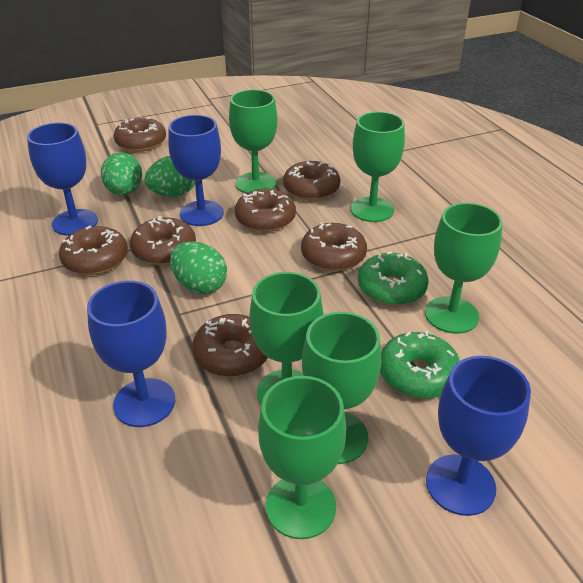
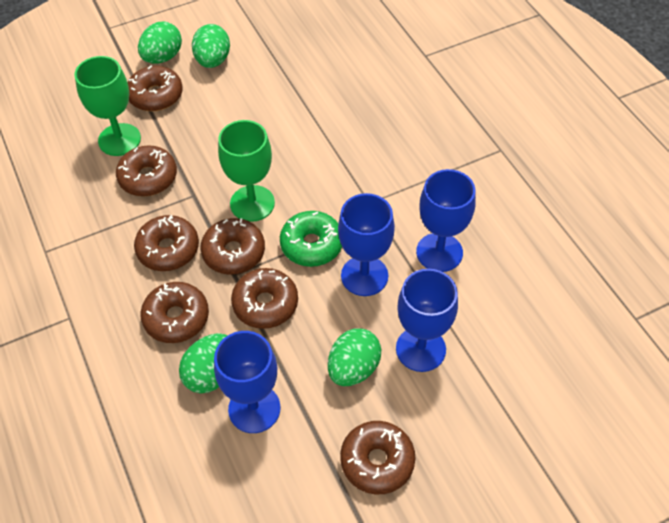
green donut: [358,252,429,306] [380,331,460,398] = 2 -> [280,211,342,267] = 1
green egg: [101,152,142,196] [145,156,195,197] [170,241,227,294] = 3 -> [138,22,182,63] [179,333,227,394] [192,24,230,68] [328,328,381,386] = 4
green goblet: [229,89,277,193] [250,272,323,405] [258,376,346,539] [302,312,381,464] [351,112,405,222] [425,203,503,334] = 6 -> [74,56,141,156] [218,120,275,222] = 2

